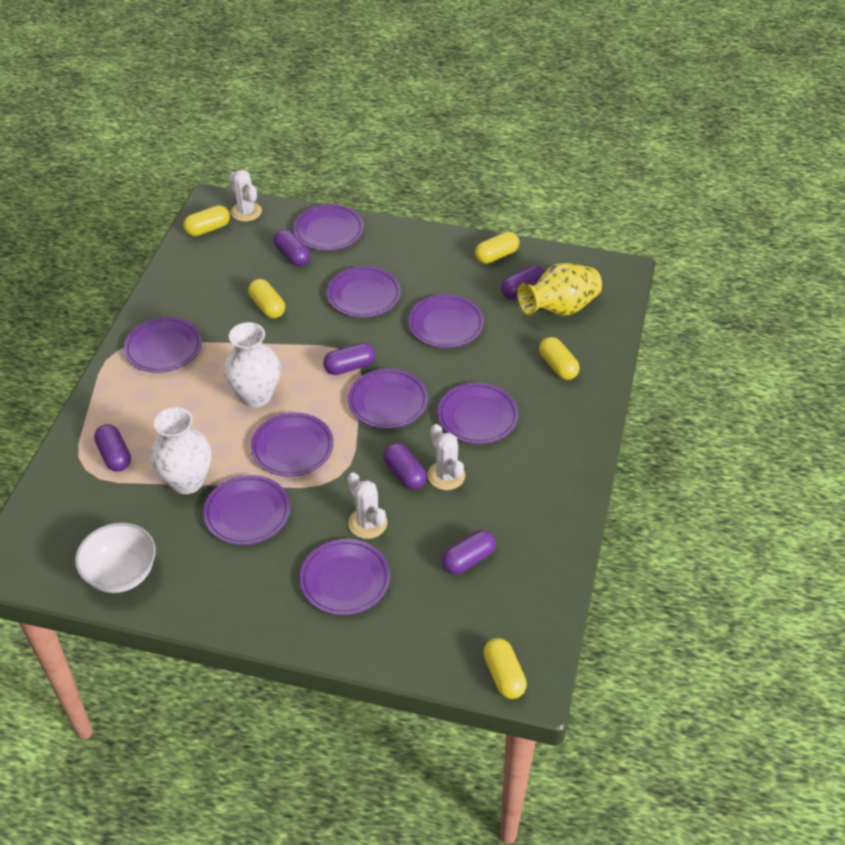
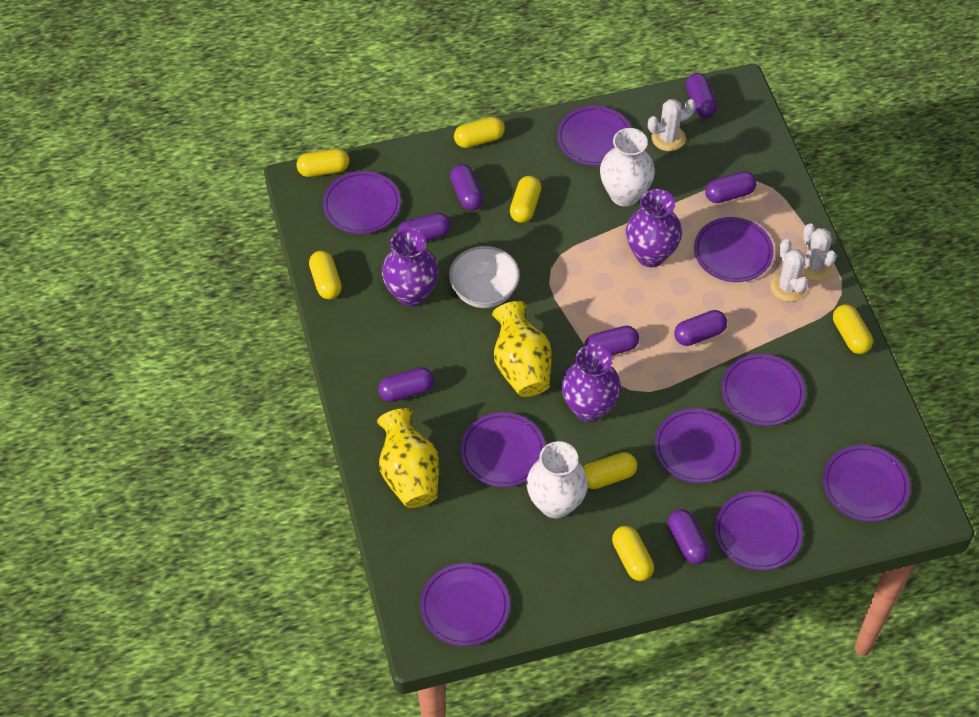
purple capsule: [94,424,131,471] [274,229,310,266] [323,342,375,375] [383,443,427,490] [442,530,496,575] [501,265,544,299] = 6 -> [378,367,434,402] [397,213,451,241] [450,164,484,211] [584,326,639,355] [668,509,710,564] [674,310,727,346] [686,73,717,118] [705,171,757,203] = 8
purple vase: none = 0 -> [382,228,439,307] [562,344,621,422] [626,189,682,267] = 3
yellow capsule: [183,205,230,236] [248,279,285,318] [475,231,519,264] [483,638,527,699] [539,337,580,380] = 5 -> [297,149,349,177] [309,251,342,299] [454,117,505,148] [510,176,541,223] [583,452,637,489] [612,526,654,581] [833,304,873,354] = 7
yellow vase: [517,263,602,316] = 1 -> [377,408,439,508] [492,301,552,397] = 2

